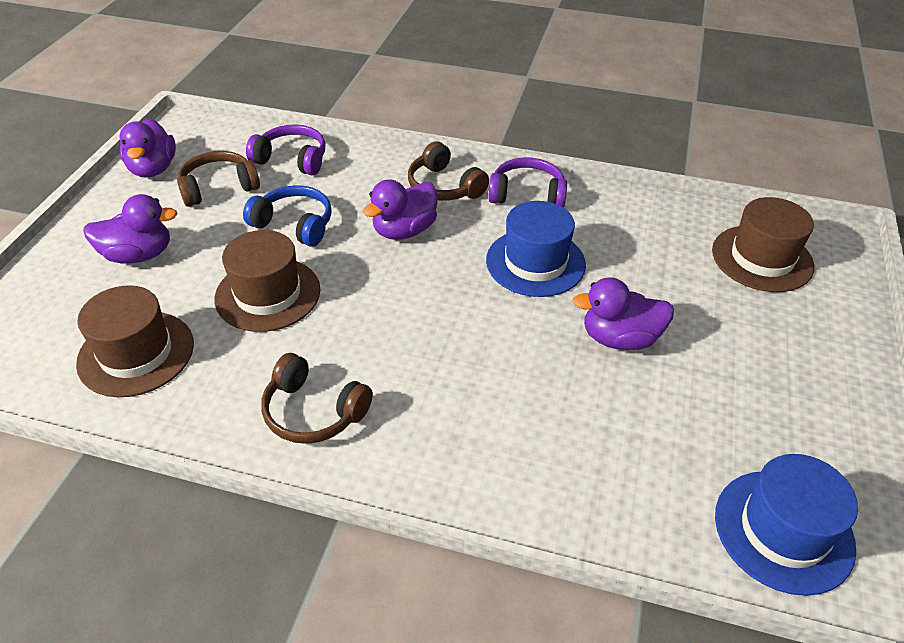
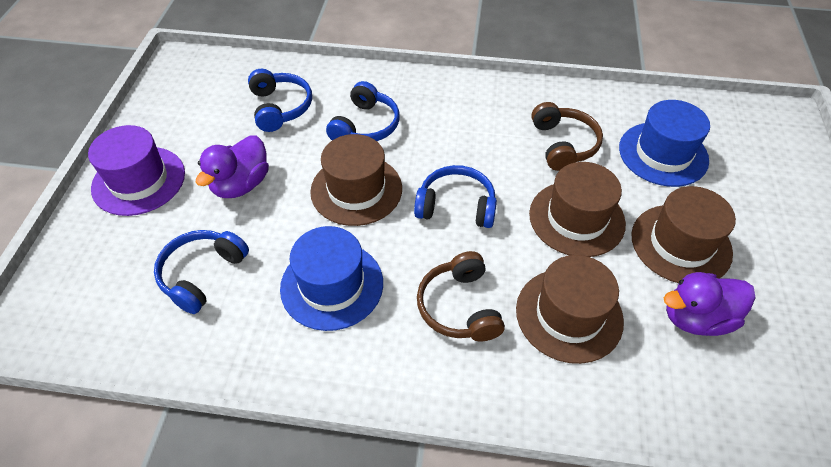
blue headphones: [243,185,332,247] = 1 -> [154,230,249,314] [248,69,312,132] [326,81,400,141] [414,165,497,228] = 4
brown hat: [76,285,194,397] [215,230,321,332] [712,197,814,292] = 3 -> [310,134,402,226] [516,255,624,364] [529,162,626,257] [631,186,736,283] = 4
brown headphones: [177,151,260,207] [261,353,373,444] [408,142,489,201] = 3 -> [417,251,505,342] [531,102,603,171] = 2
purple duck: [83,194,178,264] [120,119,176,178] [363,179,438,240] [572,277,674,350] = 4 -> [195,135,269,198] [664,272,755,336] = 2
purple hat: none = 0 -> [88,125,185,216] = 1
purple headphones: [246,125,326,175] [488,157,567,208] = 2 -> none = 0

